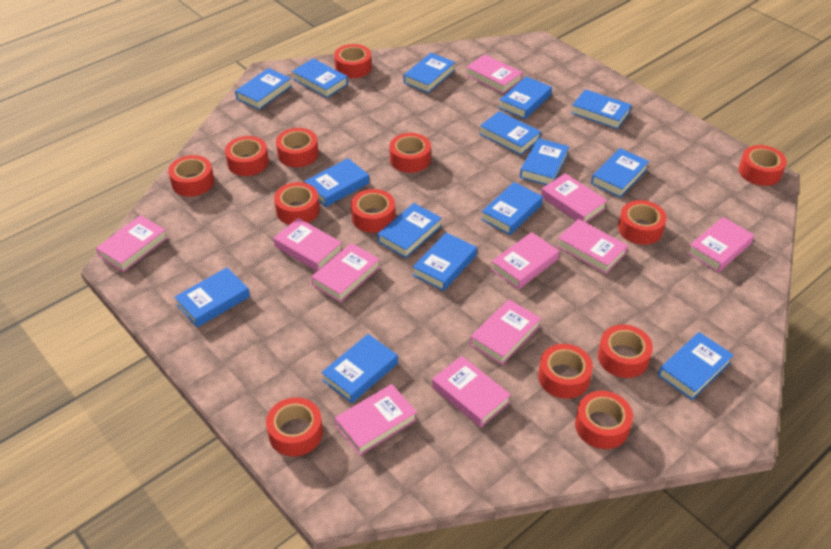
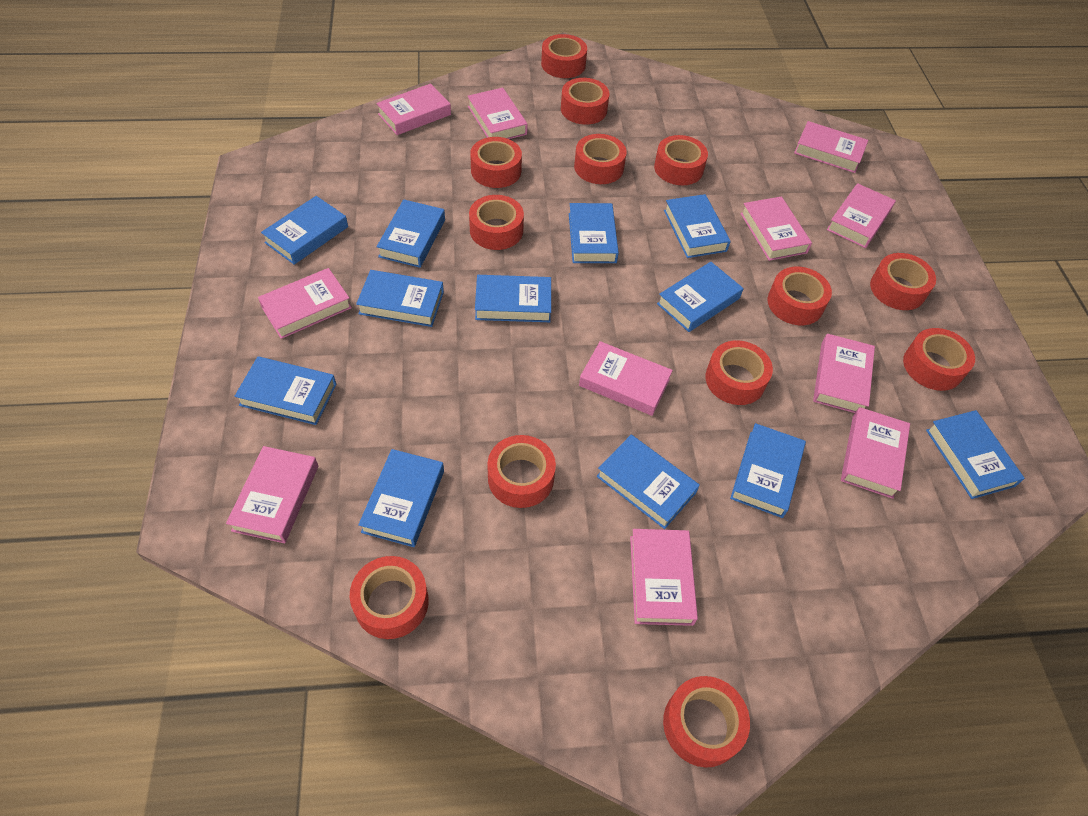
blue book: [174,267,250,328] [235,68,292,110] [292,58,348,98] [304,158,369,207] [321,334,398,403] [378,203,442,258] [403,53,455,93] [413,232,477,291] [479,111,541,155] [481,182,543,235] [499,77,552,119] [520,138,569,185] [571,89,631,129] [591,148,649,198] [658,332,734,400] = 15 -> [234,356,337,425] [261,196,348,265] [356,270,444,327] [358,449,444,547] [377,199,445,268] [475,275,551,322] [569,203,619,263] [597,435,700,529] [657,262,743,332] [664,194,731,258] [730,423,806,518] [926,410,1025,499] = 12

